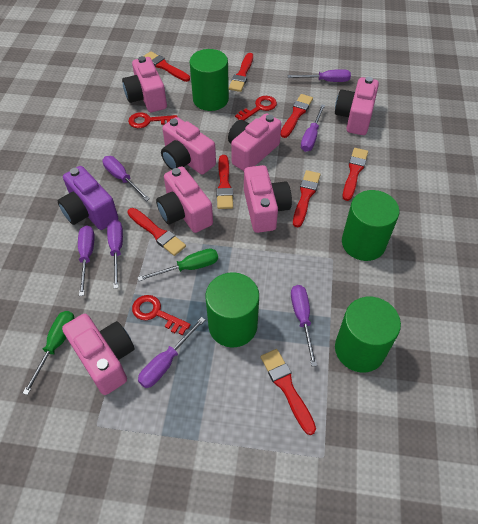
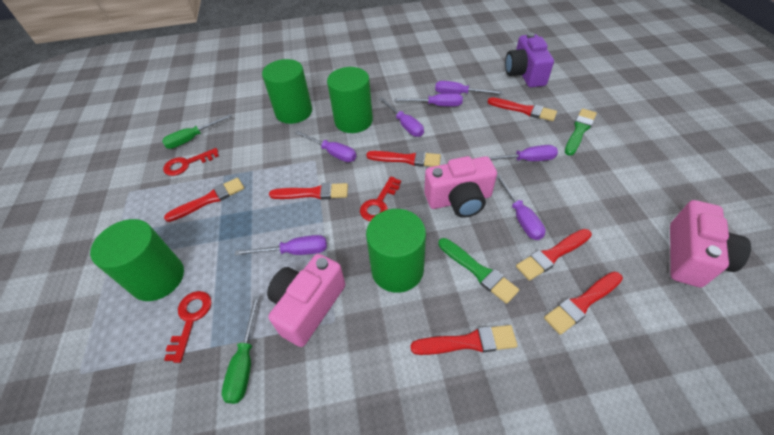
green brush: none = 0 -> [438,238,519,304] [565,108,597,156] = 2
pink camera: [62,314,134,395] [122,56,167,112] [156,166,213,233] [161,117,216,174] [228,113,282,171] [244,165,292,233] [335,77,379,135] = 7 -> [267,254,345,347] [424,156,497,218] [670,200,751,287] = 3
red brush: [127,208,186,256] [144,51,190,82] [216,155,233,209] [229,53,253,92] [261,349,316,435] [281,94,313,138] [293,170,321,228] [343,148,368,201] = 8 -> [164,178,244,222] [269,183,348,200] [366,151,441,167] [410,325,518,355] [488,97,557,121] [516,229,592,281] [544,271,623,335] = 7

